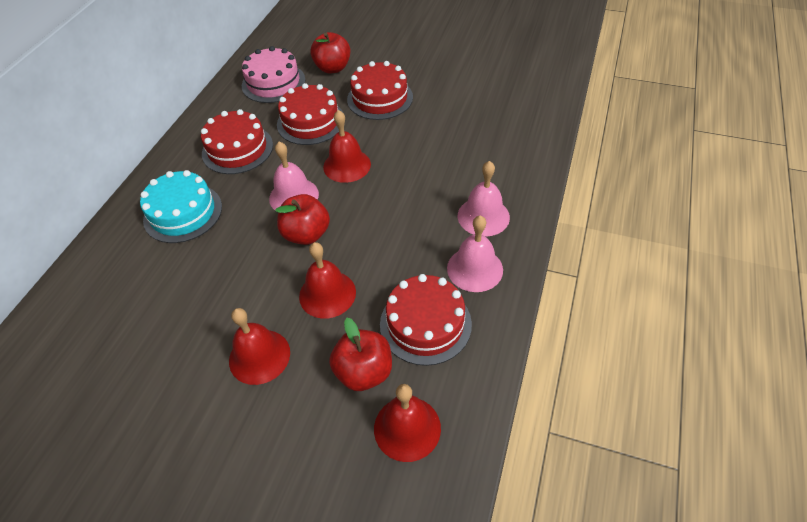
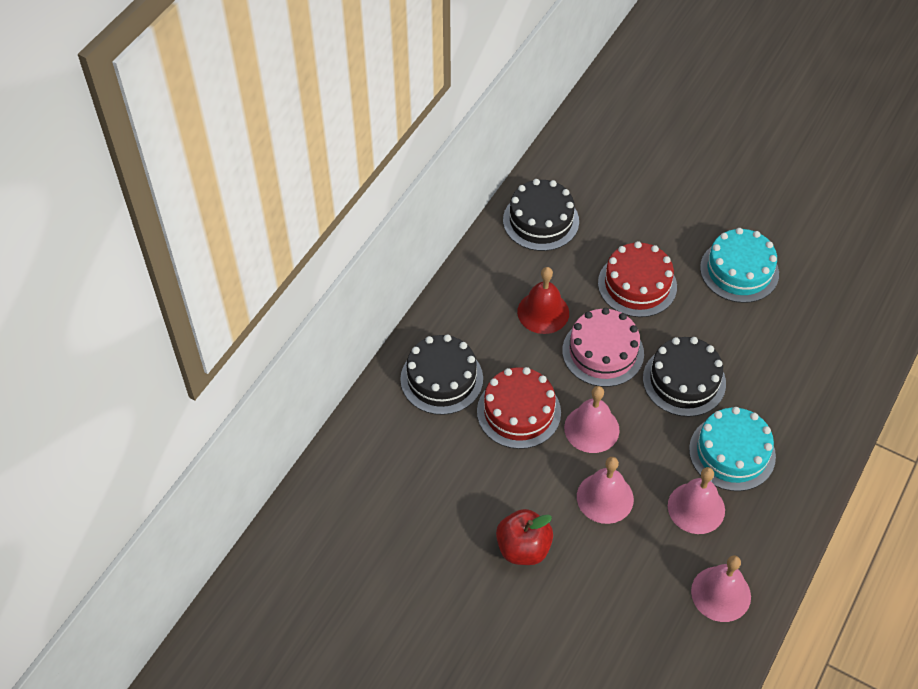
black cake: none = 0 -> [400,334,483,415] [503,179,579,251] [643,337,726,417] = 3
pink bell: [269,142,319,210] [447,215,503,292] [458,161,510,237] = 3 -> [564,386,620,453] [577,457,634,524] [668,467,725,534] [691,555,751,622] = 4
red apple: [275,194,330,245] [310,32,351,74] [329,318,392,391] = 3 -> [496,509,553,565] = 1
red bell: [229,308,290,385] [299,242,356,319] [323,110,371,183] [374,384,441,462] = 4 -> [517,267,569,334] = 1
red cake: [201,109,273,174] [277,83,343,145] [347,61,413,120] [380,274,472,366] = 4 -> [477,367,561,449] [598,241,677,317] = 2
turquoise cake: [140,170,222,243] = 1 -> [689,407,776,491] [700,228,779,303] = 2

